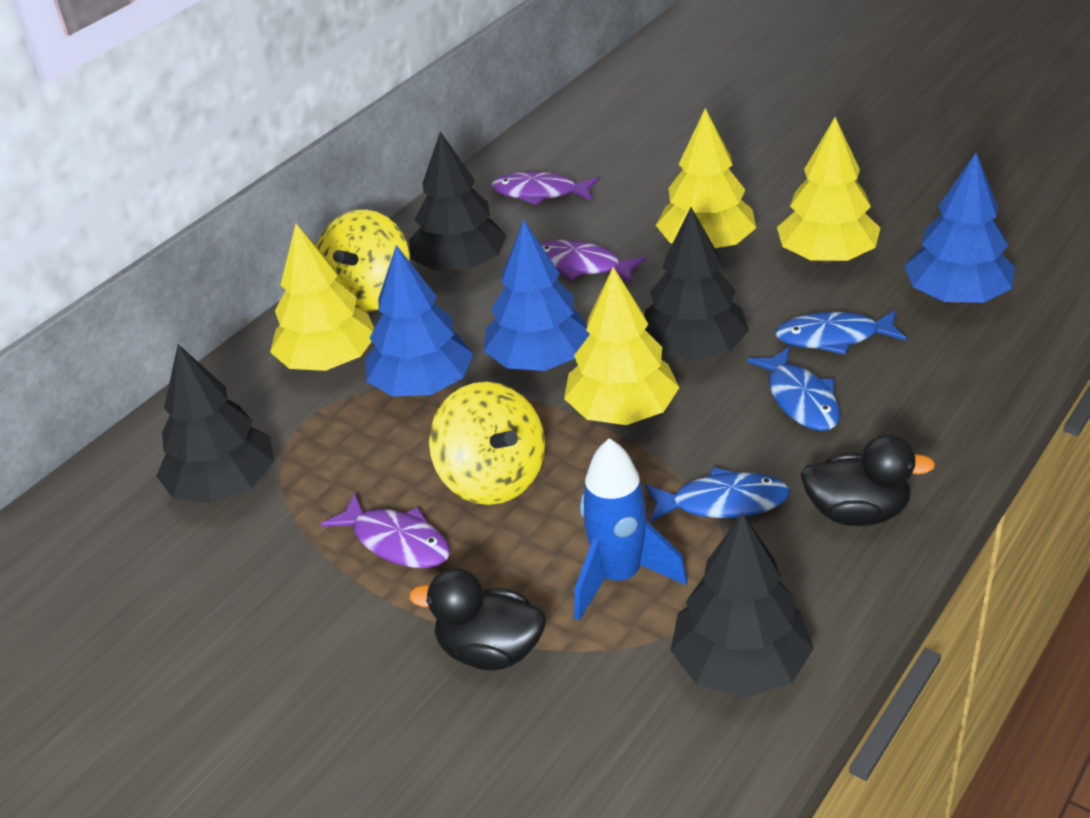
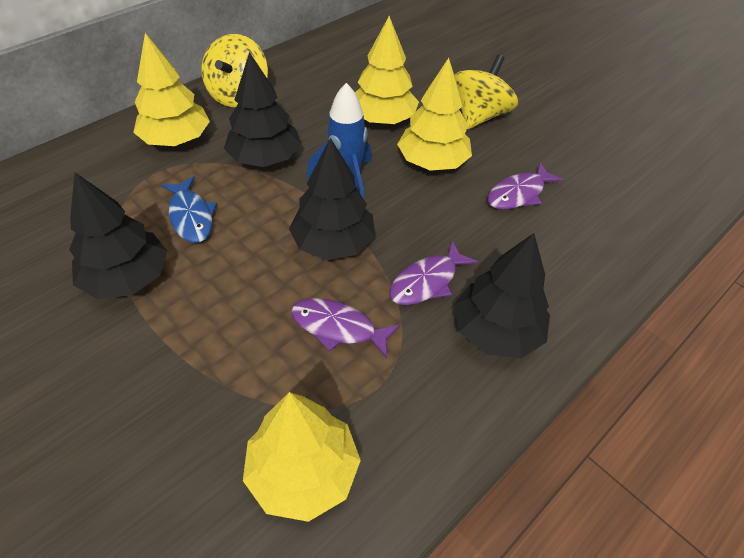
black duck: [409,568,546,671] [801,434,935,526] = 2 -> none = 0
blue fish: [645,467,790,523] [747,346,840,431] [775,310,907,355] = 3 -> [161,176,217,243] = 1
blue tree: [365,245,474,397] [484,220,590,371] [904,153,1015,303] = 3 -> none = 0

